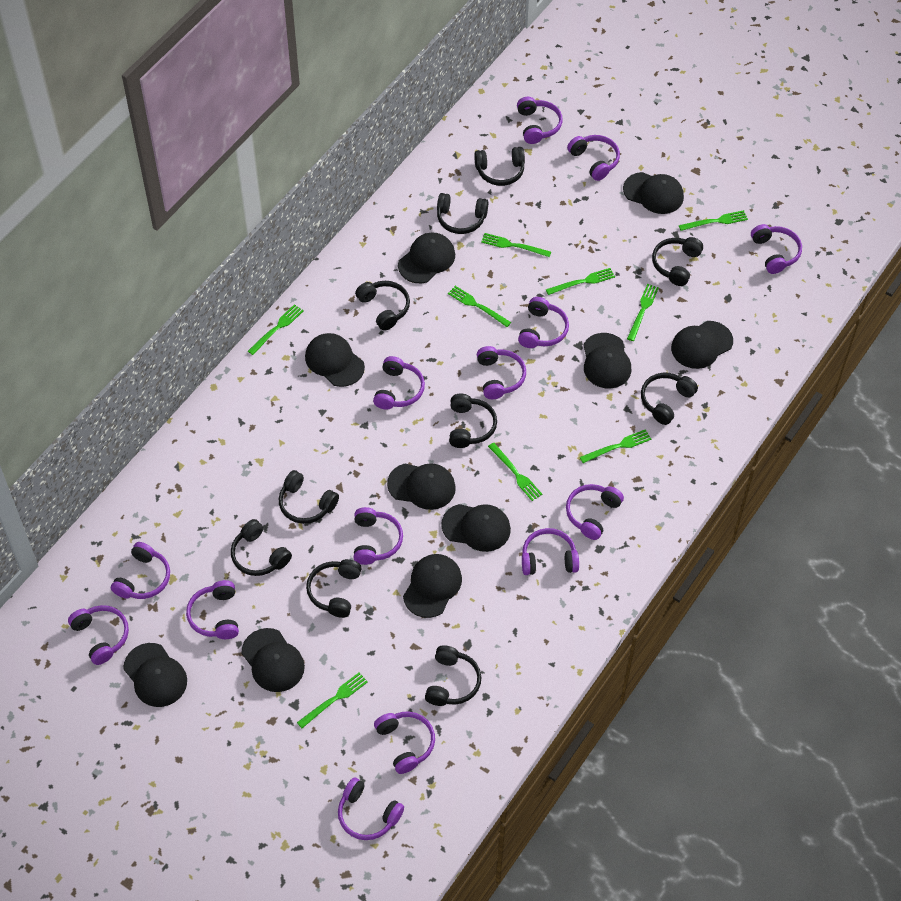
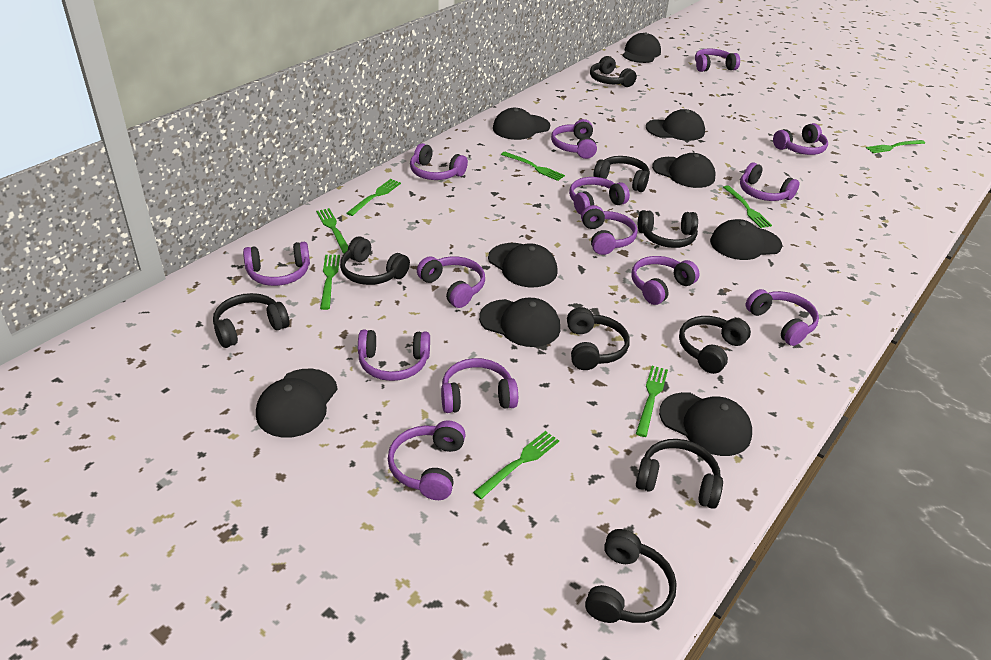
black cap: [124,643,187,707] [242,628,305,692] [305,333,365,387] [387,463,456,510] [398,233,455,283] [403,554,462,618] [441,504,511,552] [583,333,631,388] [623,172,684,214] [671,321,733,369] = 10 -> [256,369,338,438] [479,298,560,347] [488,243,558,287] [493,108,550,140] [623,32,661,63] [646,109,705,141] [652,153,715,188] [659,392,752,456] [710,219,782,260] = 9
black headphones: [231,519,292,576] [279,470,339,524] [306,559,362,618] [355,281,410,331] [425,645,481,706] [437,193,488,234] [449,394,497,448] [474,147,525,186] [641,373,698,425] [652,237,703,286] = 10 -> [213,293,290,348] [340,236,410,285] [567,307,630,370] [585,529,677,623] [590,56,637,87] [593,156,650,192] [636,439,723,509] [638,210,698,248] [679,316,751,374] = 9
green fork: [248,304,304,355] [297,672,368,728] [448,286,511,327] [481,233,551,257] [488,443,542,501] [546,268,615,295] [580,429,651,463] [627,284,659,341] [679,210,748,231] = 9 -> [316,208,348,254] [320,255,340,310] [347,179,401,216] [473,431,559,499] [501,152,565,181] [636,366,668,437] [723,185,772,228] [866,140,925,153] = 8

